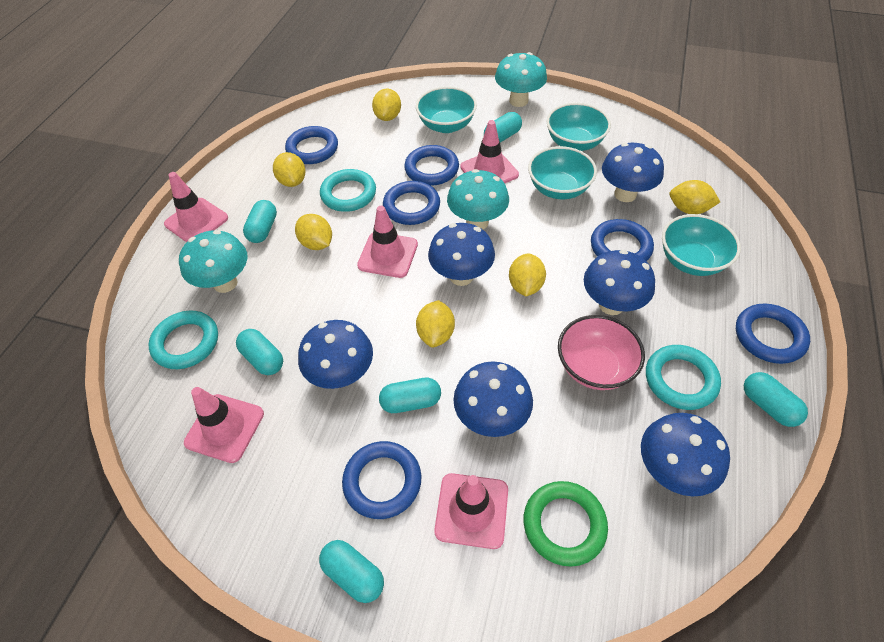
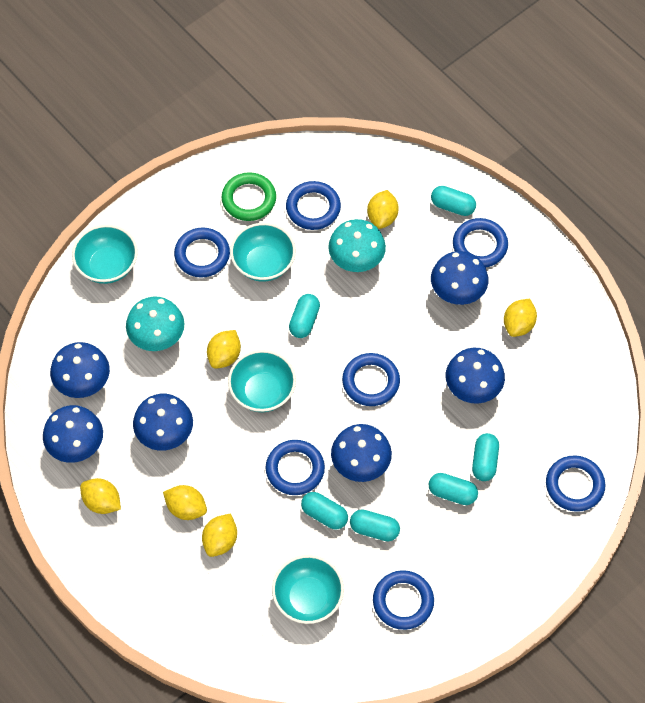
blue ring: [285,126,338,164] [342,441,421,519] [383,181,440,225] [404,145,459,186] [591,219,654,261] [736,303,810,364] = 6 -> [174,227,230,278] [266,440,325,495] [286,181,341,230] [342,353,400,406] [373,570,434,630] [453,218,508,268] [546,455,605,512] = 7
pink bowl: [558,315,645,390] = 1 -> none = 0
pink traffic cone: [164,172,228,242] [184,387,264,463] [357,206,418,278] [434,473,508,549] [460,120,519,183] = 5 -> none = 0
turquoise mushroom: [179,230,247,293] [447,169,509,229] [495,52,547,107] = 3 -> [126,297,184,351] [328,219,386,272] = 2
turquoise ring: [149,311,218,369] [320,169,376,212] [646,345,721,410] = 3 -> none = 0

